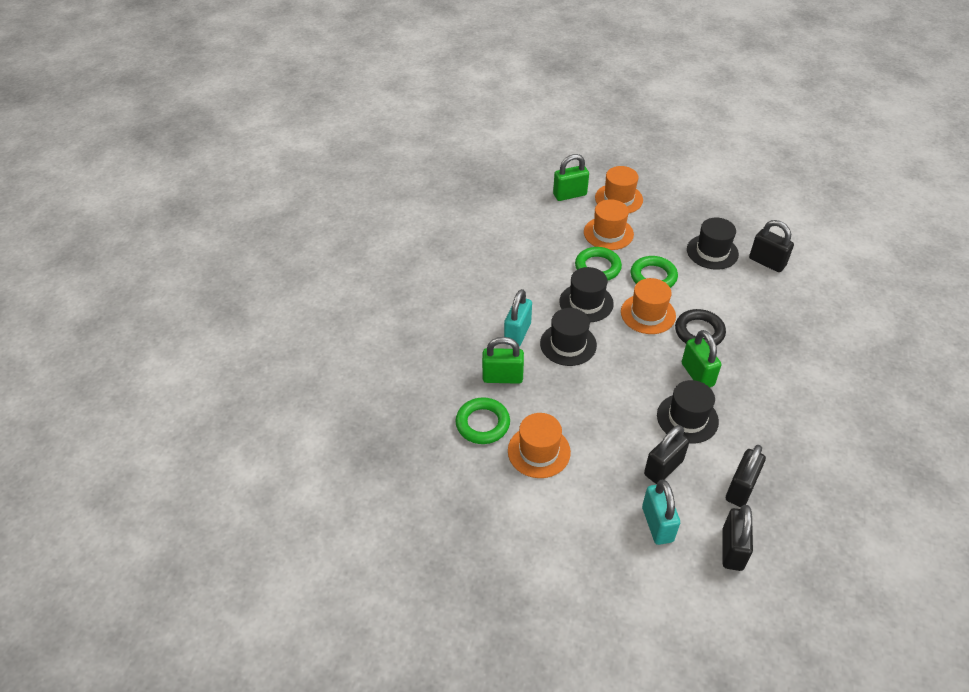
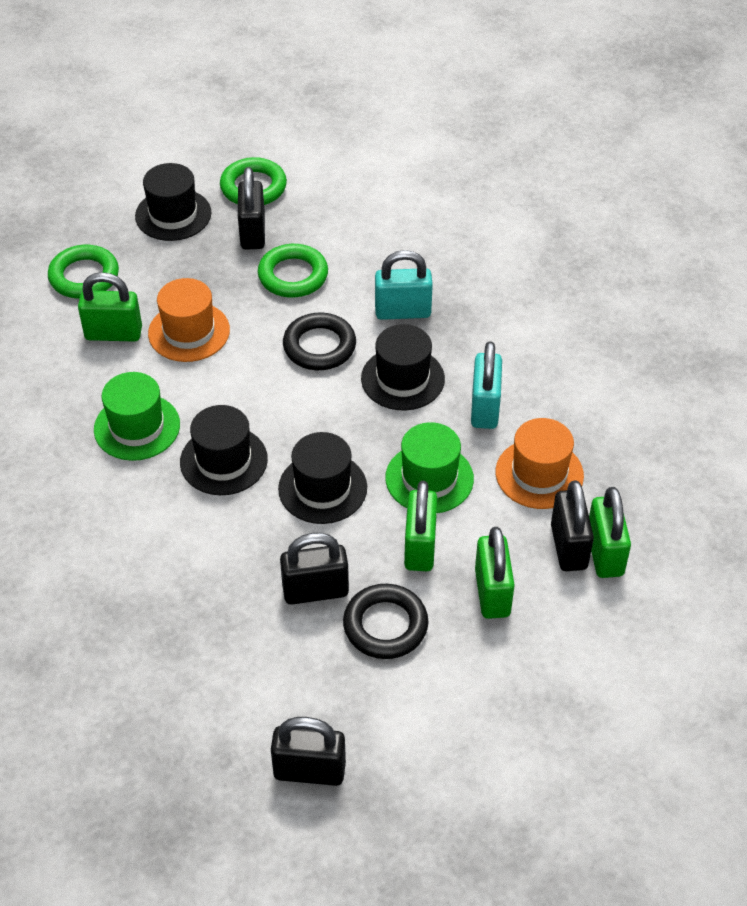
black ring: [675,309,726,346] = 1 -> [283,313,356,370] [343,584,428,659] = 2
green hat: none = 0 -> [94,372,180,461] [385,422,474,513] = 2
green padlock: [482,337,524,384] [553,154,589,201] [682,330,721,387] = 3 -> [78,272,142,342] [404,481,437,571] [475,527,515,619] [589,487,631,578] = 4
orange hat: [508,413,571,478] [584,199,634,250] [595,166,643,213] [621,278,676,334] = 4 -> [148,278,230,362] [495,418,584,509] = 2

